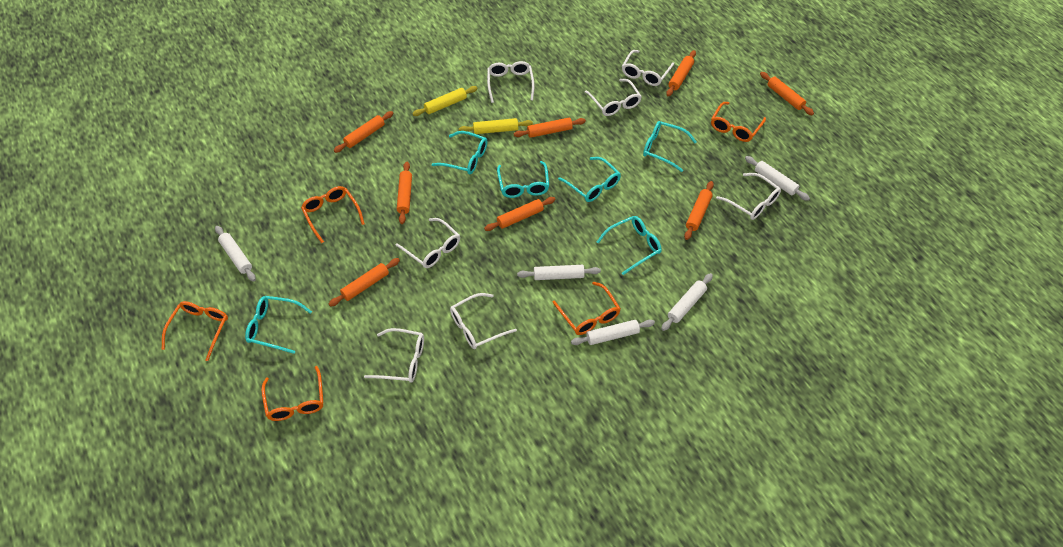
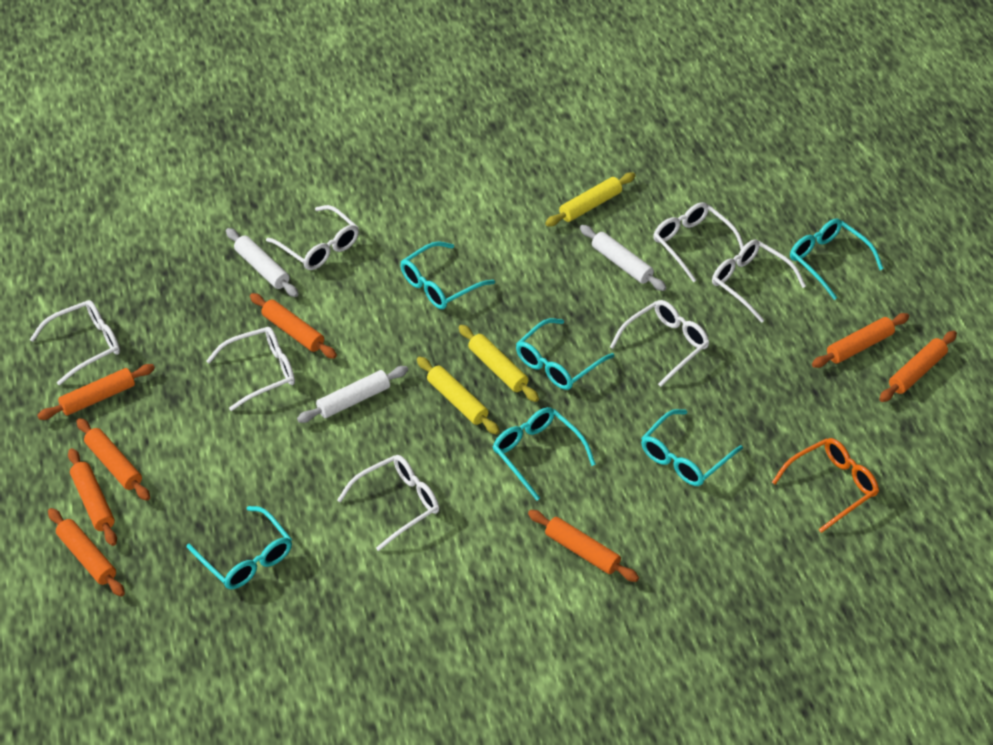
orange glasses: [162,301,228,361] [261,366,323,421] [301,186,365,243] [552,282,621,335] [711,102,766,142] = 5 -> [772,438,879,533] = 1
white rolling pin: [215,226,256,281] [517,265,601,280] [571,320,655,345] [661,273,713,331] [745,156,810,201] = 5 -> [226,228,298,297] [297,366,408,423] [580,225,666,291] = 3
yellow rolling pin: [412,86,478,116] [459,118,533,134] = 2 -> [417,357,500,435] [459,325,539,402] [545,173,636,226] = 3

